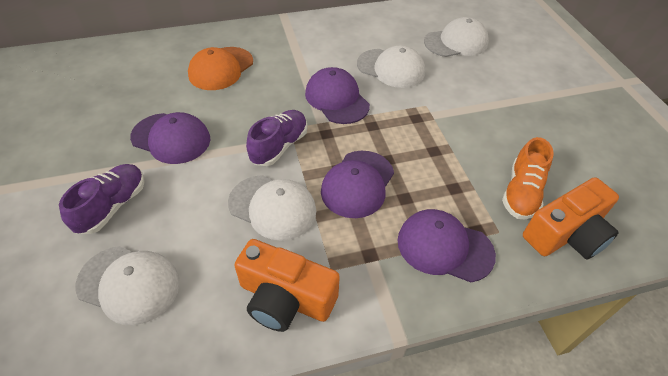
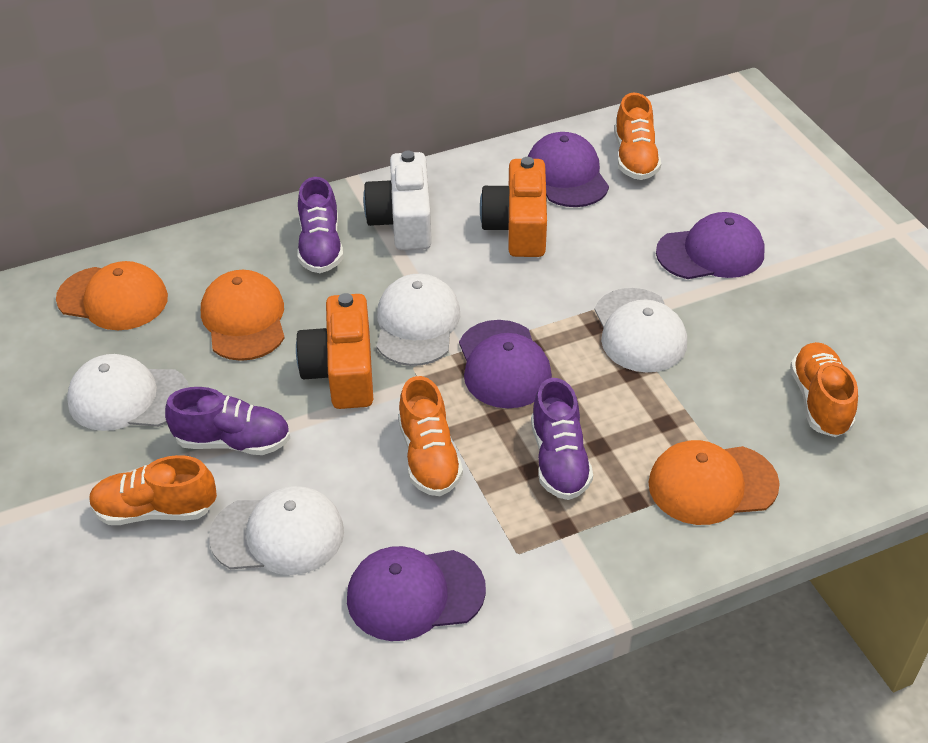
orange cap: [188,47,253,90] = 1 -> [56,261,168,330] [201,270,285,361] [648,440,780,525] = 3
orange shoe: [502,137,553,219] = 1 -> [89,455,217,525] [398,376,463,496] [614,93,661,180] [790,342,858,437] = 4
purple shoe: [59,164,145,234] [246,110,307,166] = 2 -> [165,387,290,455] [297,177,343,273] [531,378,593,500] = 3
white camera: none = 0 -> [363,151,432,250] = 1

